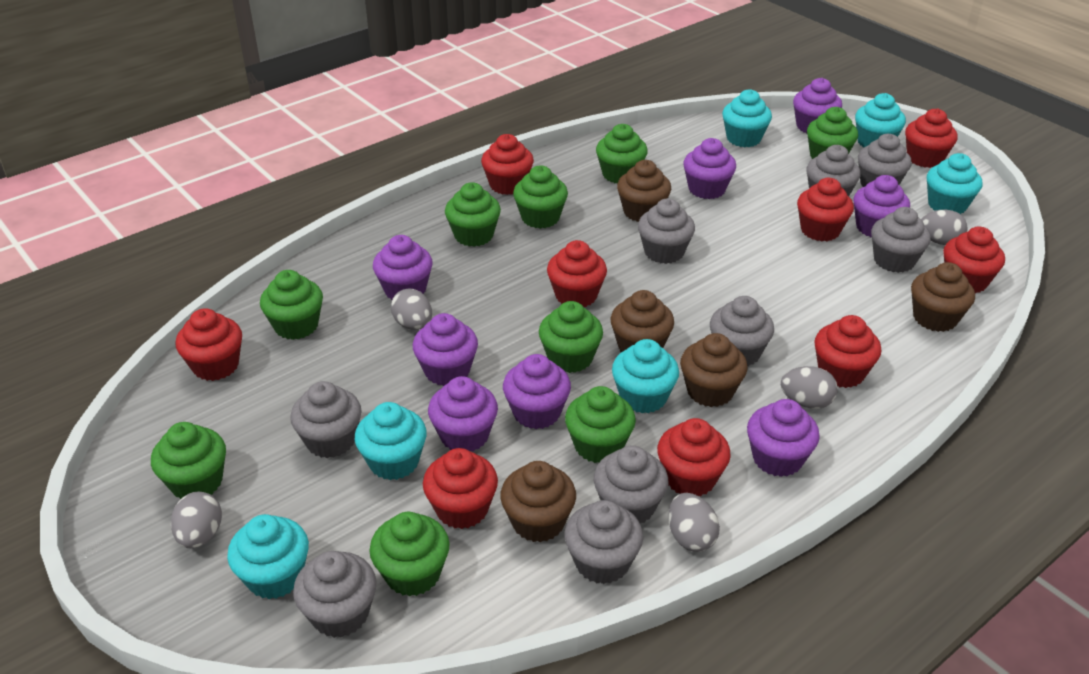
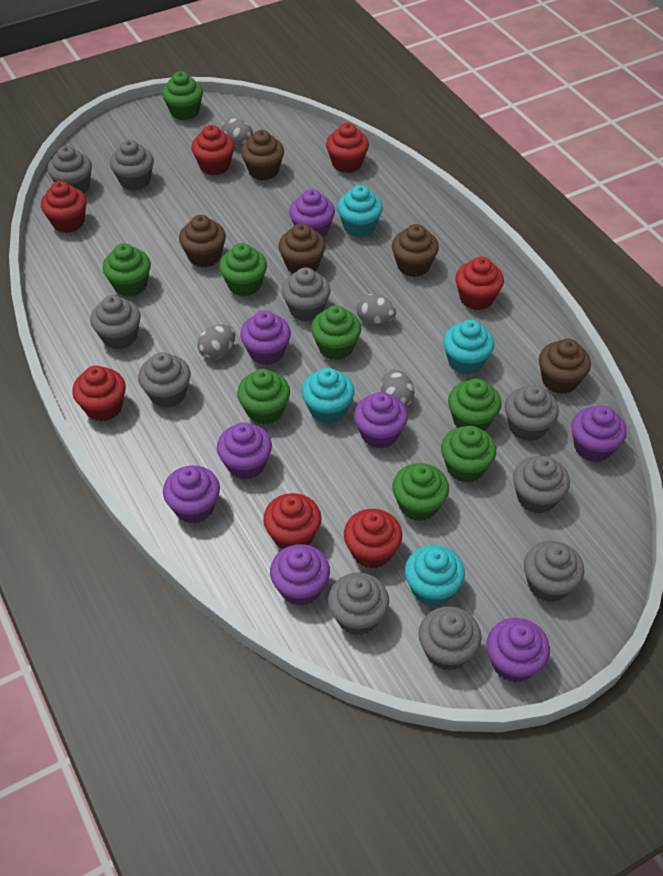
green cupcake: [151,422,226,499] [260,270,323,340] [369,512,450,597] [445,182,501,247] [513,165,568,229] [539,301,603,373] [565,386,636,463] [596,124,648,183] [807,107,858,159] = 9 -> [103,243,151,297] [162,71,203,120] [219,243,267,296] [237,369,290,425] [311,305,361,360] [392,463,449,521] [441,426,496,483] [448,378,502,431] = 8
grey cupcake: [290,381,362,458] [293,551,377,638] [565,500,643,584] [594,445,668,524] [638,198,695,264] [710,296,774,366] [806,145,861,196] [858,134,912,187] [871,207,931,273] = 9 -> [48,146,92,193] [90,295,141,349] [110,140,154,191] [138,352,191,408] [282,267,331,321] [328,573,389,635] [418,606,482,671] [505,385,559,441] [513,456,570,514] [524,541,584,602] = 10
grey egg: [171,492,222,548] [391,289,432,330] [668,493,720,552] [781,366,838,409] [921,210,968,245] = 5 -> [197,324,235,360] [221,118,253,147] [356,294,396,325] [381,369,414,408] = 4
red cupcake: [175,308,242,381] [423,448,498,529] [481,134,534,195] [547,240,607,307] [657,418,731,496] [797,178,854,241] [814,315,881,388] [905,109,958,168] [943,227,1005,294] = 9 -> [41,181,87,233] [72,366,126,421] [191,125,235,175] [263,493,321,549] [326,123,369,173] [344,509,402,569] [455,257,504,310] = 7
turquoise cupcake: [227,514,309,599] [355,402,427,480] [612,339,679,413] [722,89,772,147] [855,93,906,147] [927,153,982,214] = 6 -> [302,368,355,424] [337,185,383,237] [405,545,465,607] [443,320,494,375] = 4

